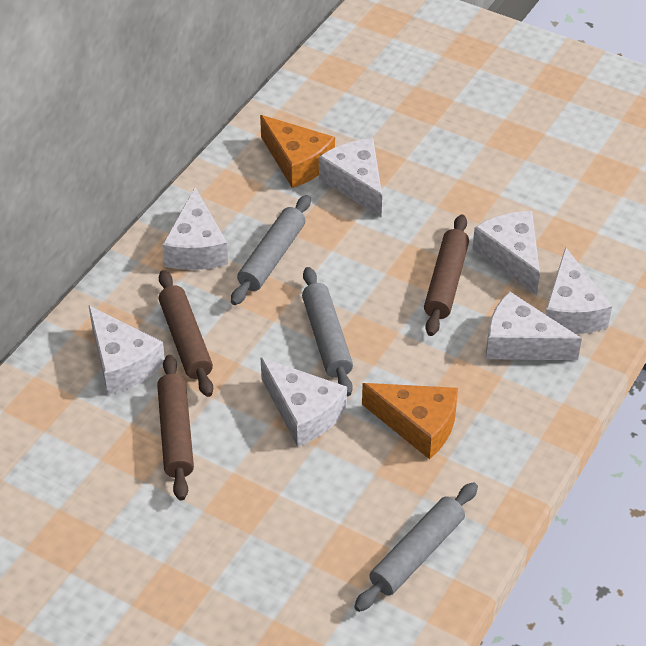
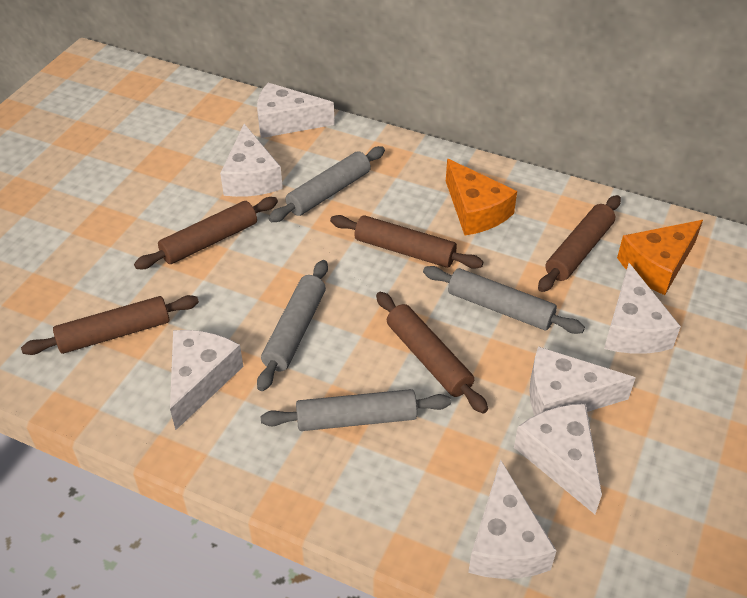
brown rolling pin: [157,355,194,501] [159,270,213,397] [424,214,469,336] = 3 -> [21,295,199,355] [134,197,278,269] [330,215,483,269] [376,292,488,413] [538,195,621,292] = 5
grey rolling pin: [231,195,311,305] [302,267,353,396] [354,482,478,612] = 3 -> [257,260,328,391] [261,389,451,431] [268,146,385,222] [423,266,585,334] = 4

